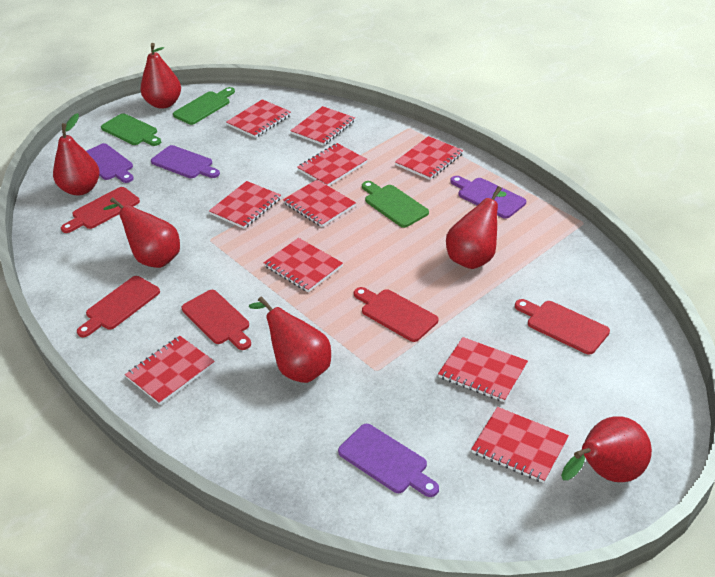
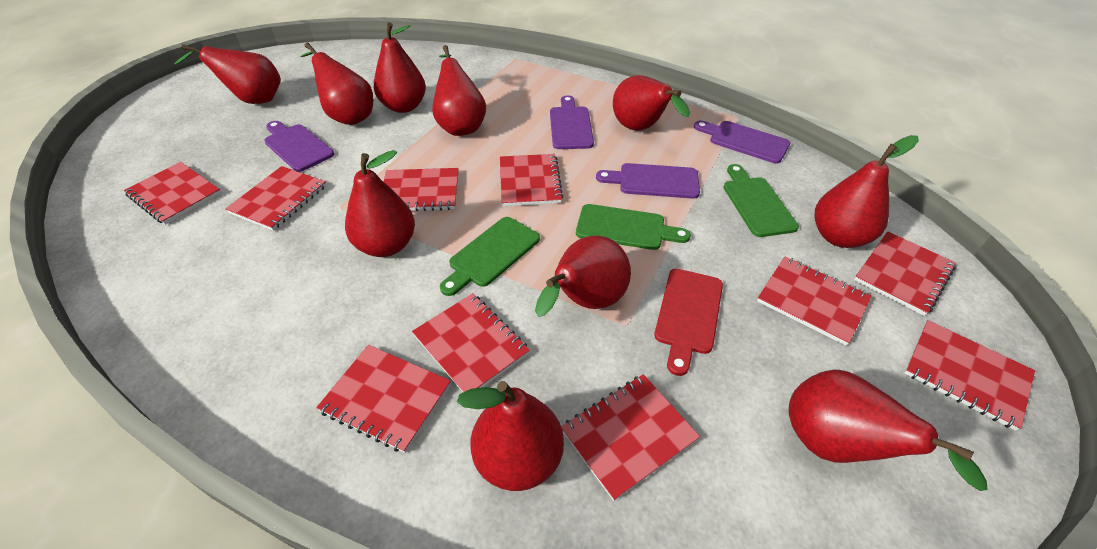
red cutting board: [61,187,140,233] [77,276,160,337] [182,290,251,350] [354,287,438,342] [515,299,610,355] = 5 -> [654,269,723,376] = 1
red pear: [53,113,100,195] [103,197,180,268] [140,43,181,109] [248,296,331,383] [446,186,507,269] [561,416,652,482] = 6 -> [174,44,281,104] [300,43,373,125] [345,150,415,257] [373,22,426,113] [432,45,486,136] [457,381,564,491] [535,236,631,317] [613,75,690,131] [789,370,988,491] [815,135,919,248] = 10

